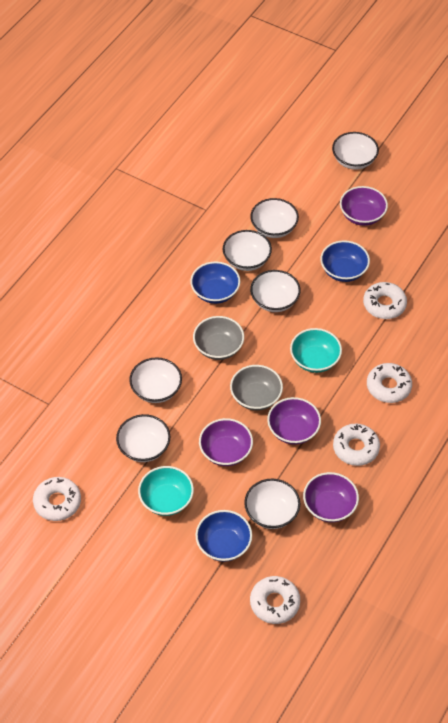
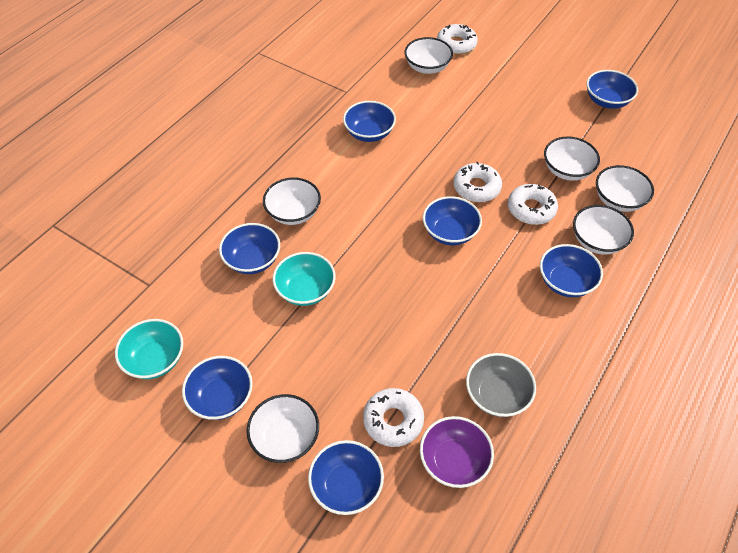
blue bowl: [190,261,240,304] [196,510,252,562] [320,240,370,282] = 3 -> [182,356,253,420] [219,223,280,274] [308,440,384,515] [343,101,396,142] [423,196,482,245] [540,244,603,297] [586,70,638,109] = 7
grey bowl: [193,316,244,360] [230,365,283,411] = 2 -> [466,353,536,417] = 1
purple bowl: [199,418,253,466] [267,397,321,445] [303,472,359,522] [340,186,388,226] = 4 -> [420,416,494,488] = 1
white bowl: [116,414,170,462] [129,357,182,403] [223,230,272,271] [244,479,300,529] [250,198,299,238] [250,270,301,312] [332,132,379,170] = 7 -> [247,394,319,463] [263,178,321,225] [404,37,453,74] [544,137,600,181] [573,205,634,255] [596,165,654,212] = 6
white donut: [33,477,81,521] [250,576,300,624] [333,424,380,466] [363,282,407,319] [367,363,412,403] = 5 -> [363,388,424,447] [437,24,478,55] [453,162,502,202] [508,184,558,225] = 4

